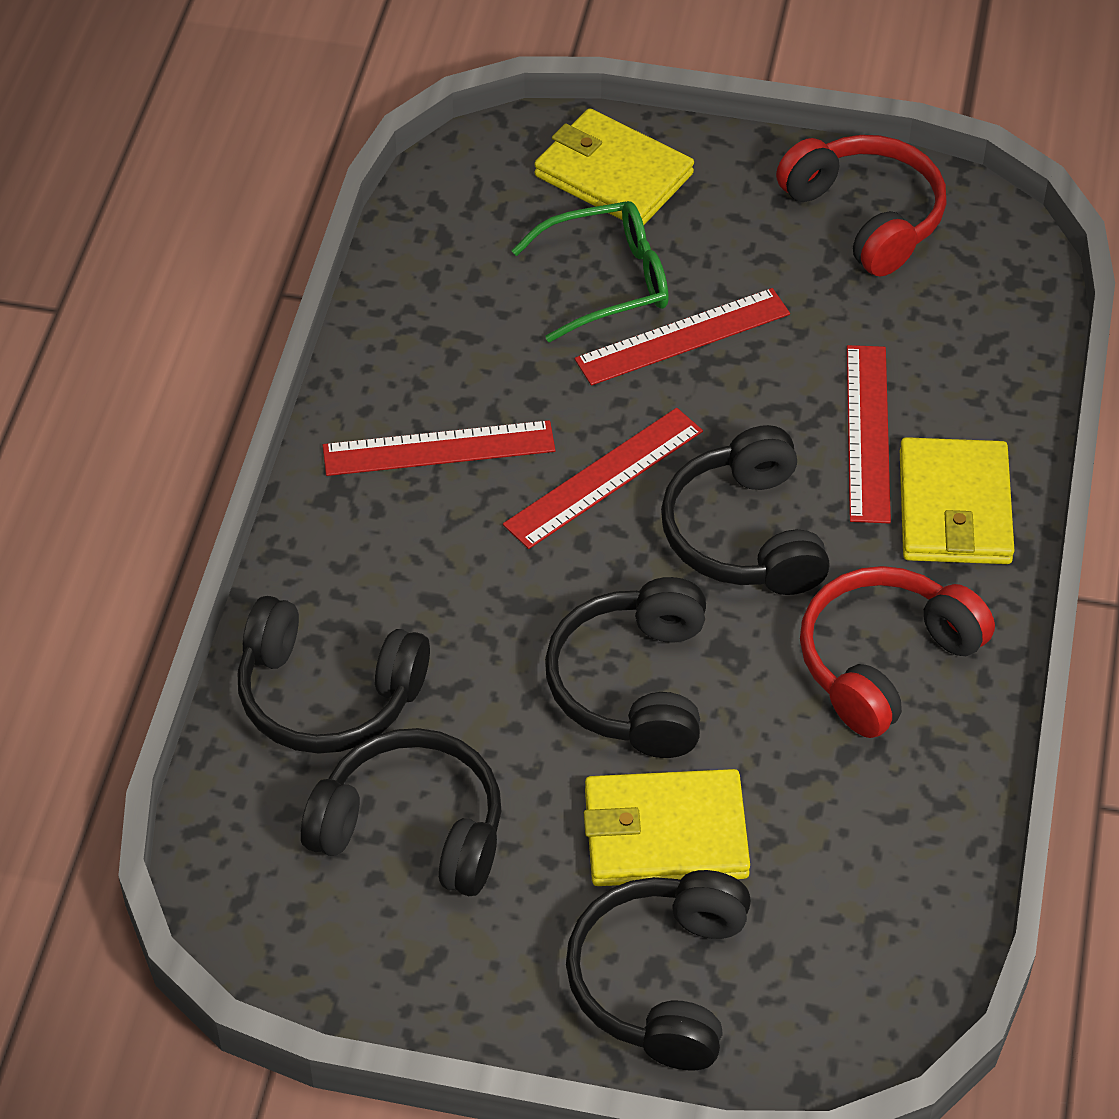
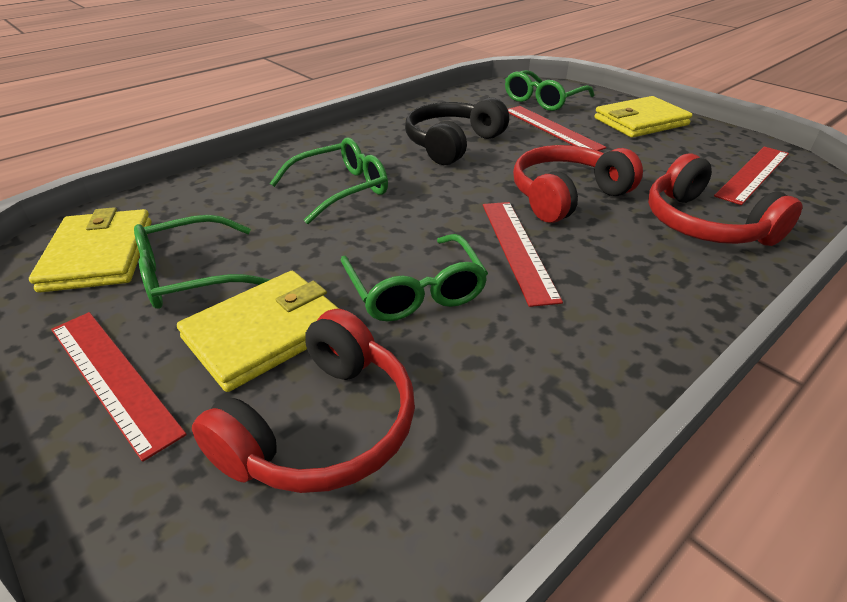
black headphones: [238,596,430,754] [301,728,501,896] [545,577,706,758] [566,870,751,1070] [661,425,830,595] = 5 -> [405,97,509,165] = 1
green glasses: [511,201,669,342] = 1 -> [134,215,271,309] [270,138,388,224] [341,234,488,321] [505,70,594,111] = 4
red headphones: [776,135,947,277] [800,566,995,738] = 2 -> [192,309,415,493] [513,145,643,223] [648,153,802,246] = 3

